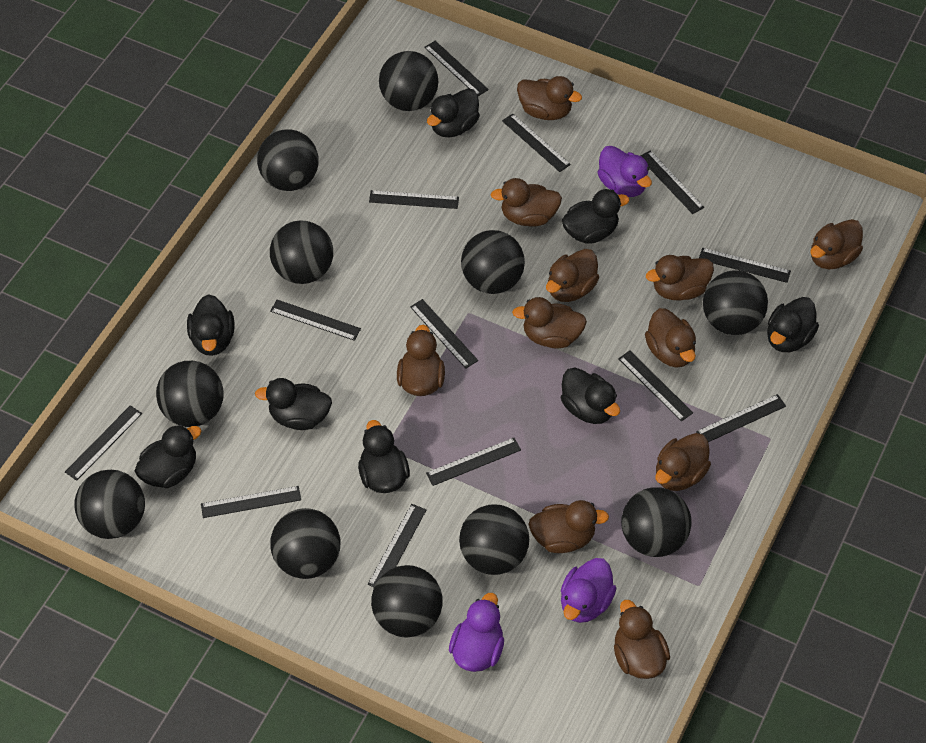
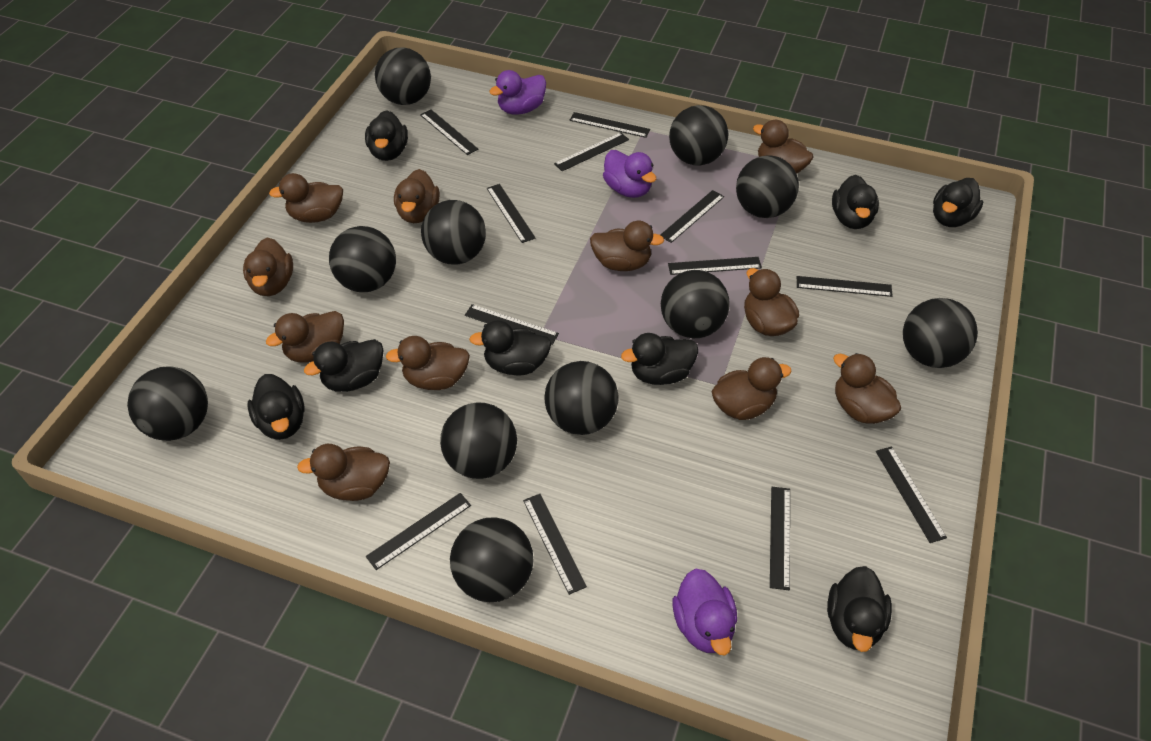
black ruler: [65,405,142,481] [201,486,301,518] [270,300,361,341] [368,504,426,587] [369,190,459,209] [410,299,478,368] [424,41,489,96] [426,438,521,486] [502,114,571,172] [618,351,693,422] [641,150,704,214] [696,394,786,442] [699,248,791,283] = 13 -> [366,493,471,570] [420,110,478,155] [465,304,559,345] [487,184,535,243] [523,494,587,595] [554,132,629,171] [570,112,650,138] [660,190,724,243] [668,257,762,275] [770,487,790,590] [797,276,893,297] [876,446,947,543] = 12

